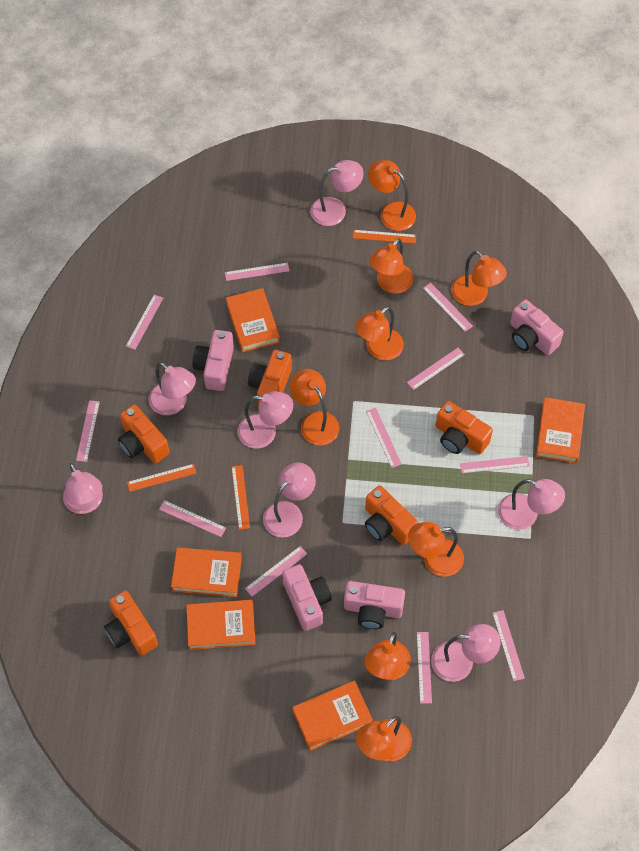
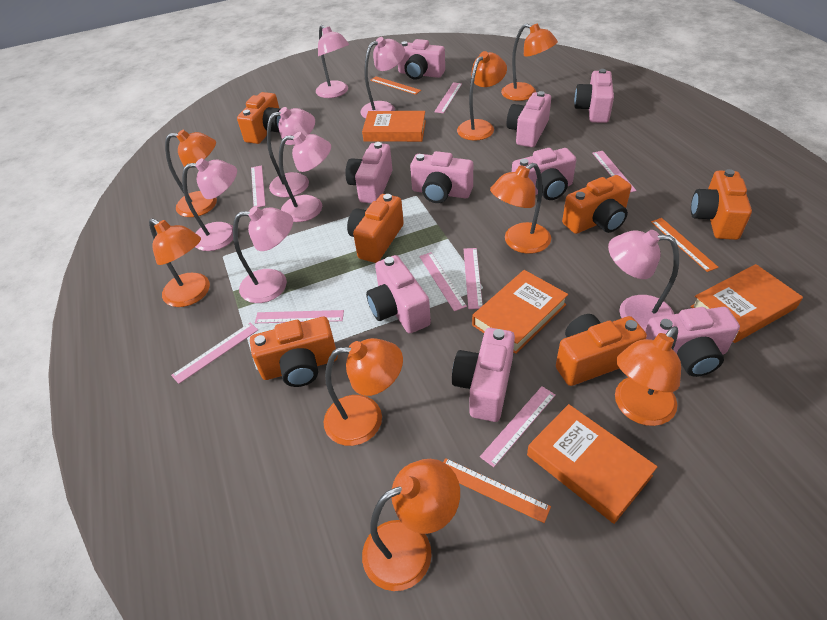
orange book: [171,547,242,597] [186,600,256,650] [226,288,280,352] [292,681,373,751] [536,397,585,463] = 5 -> [362,111,426,142] [472,270,568,354] [527,404,658,524] [690,264,803,343] = 4
orange camera: [104,591,158,656] [118,404,170,464] [248,350,292,407] [365,485,419,545] [436,401,493,454] = 5 -> [237,92,281,144] [250,317,338,387] [347,194,404,263] [556,314,647,386] [562,175,631,234] [691,169,752,240] = 6
pink camera: [193,330,234,391] [282,564,332,631] [344,581,405,629] [510,300,564,355] = 4 -> [345,142,392,203] [366,255,431,333] [398,39,445,80] [410,151,473,203] [452,328,515,422] [507,91,551,147] [512,148,576,200] [574,69,614,123] [645,307,740,377] = 9
pink ruler: [76,400,100,462] [126,295,163,350] [159,500,226,537] [225,263,289,281] [245,546,307,597] [366,408,402,468] [407,348,465,390] [417,632,432,704] [423,283,473,332] [460,456,530,473] [492,610,525,681] = 11 -> [171,322,258,384] [251,166,265,207] [255,310,344,323] [419,252,467,311] [434,82,462,113] [464,248,483,309] [480,386,556,467] [592,151,637,192] = 8

